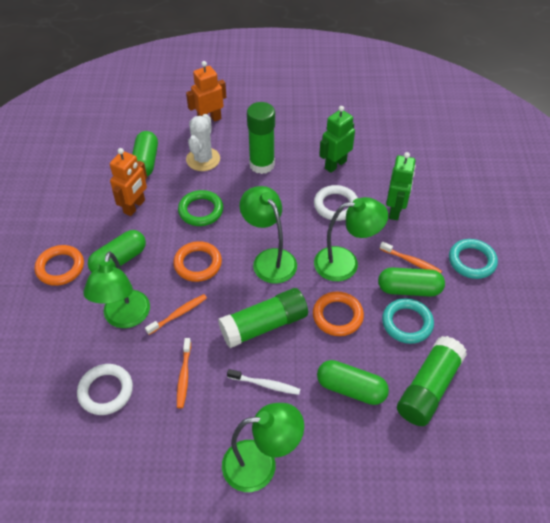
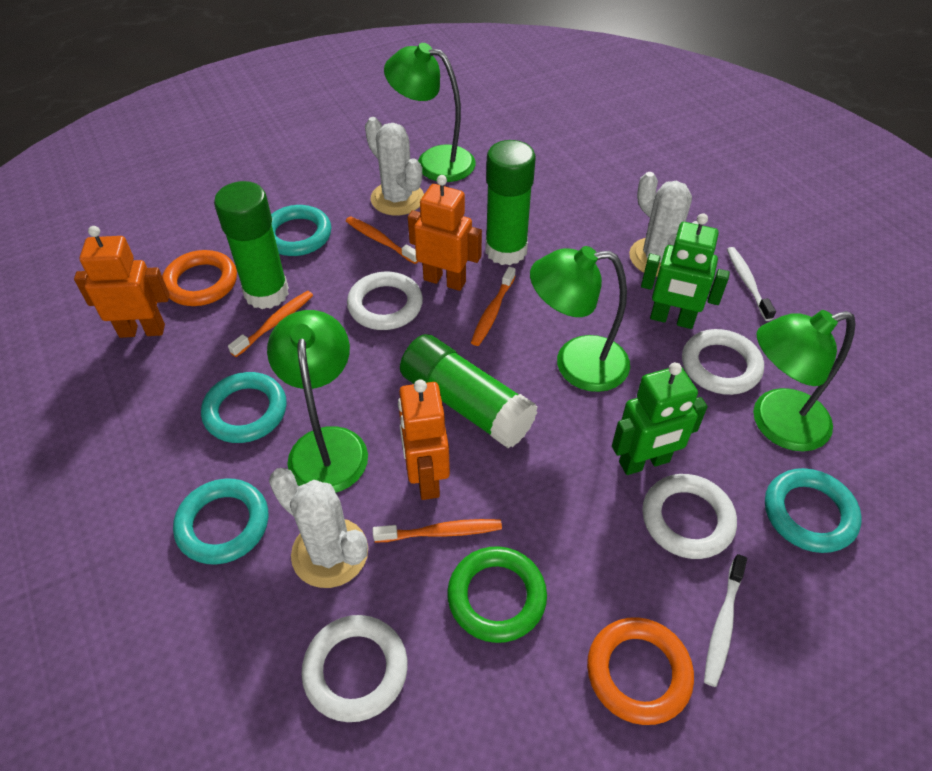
green capsule: [88,230,146,272] [132,131,158,177] [317,360,389,405] [378,267,445,297] = 4 -> none = 0
orange ring: [35,245,84,286] [173,241,222,282] [313,292,364,336] = 3 -> [162,250,237,306] [587,617,694,725] = 2
orange robot: [110,148,147,216] [186,61,226,122] = 2 -> [74,226,170,338] [398,379,450,500] [408,175,482,291] = 3
orange toothbrush: [145,294,207,335] [177,338,191,408] [380,242,442,273] = 3 -> [228,291,313,357] [346,216,418,264] [372,519,502,542] [471,267,516,346] = 4
turquoise ring: [382,298,434,344] [449,239,498,279] = 2 -> [173,478,268,564] [201,372,287,443] [271,205,331,256] [765,468,862,553] = 4
white cactus: [186,114,220,171] = 1 -> [269,468,368,588] [365,117,424,216] [629,172,699,277] = 3
white ring: [77,364,133,415] [314,185,358,221] = 2 -> [301,615,408,722] [347,272,423,330] [642,474,737,559] [682,329,764,395] = 4
white toothbrush: [227,369,300,395] = 1 -> [704,554,747,687] [727,247,776,321] = 2

